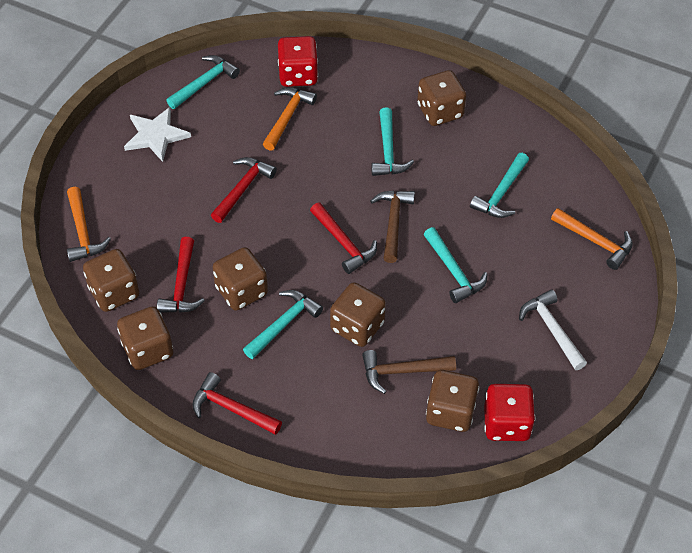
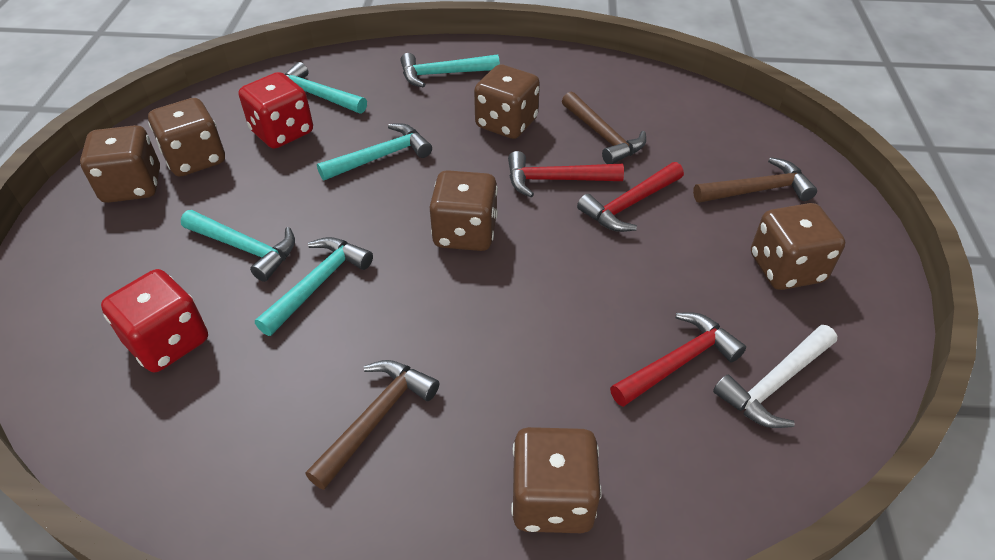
brown hammer: [362,350,456,394] [370,190,415,263] = 2 -> [305,360,439,490] [562,91,646,164] [693,157,817,203] = 3
orange hammer: [67,187,111,262] [263,87,317,151] [551,208,633,270] = 3 -> none = 0
red hammer: [157,237,205,313] [192,372,282,435] [211,157,277,223] [310,203,377,274] = 4 -> [508,151,624,197] [577,162,684,232] [610,312,746,407] = 3
white star: [124,107,191,162] = 1 -> none = 0

